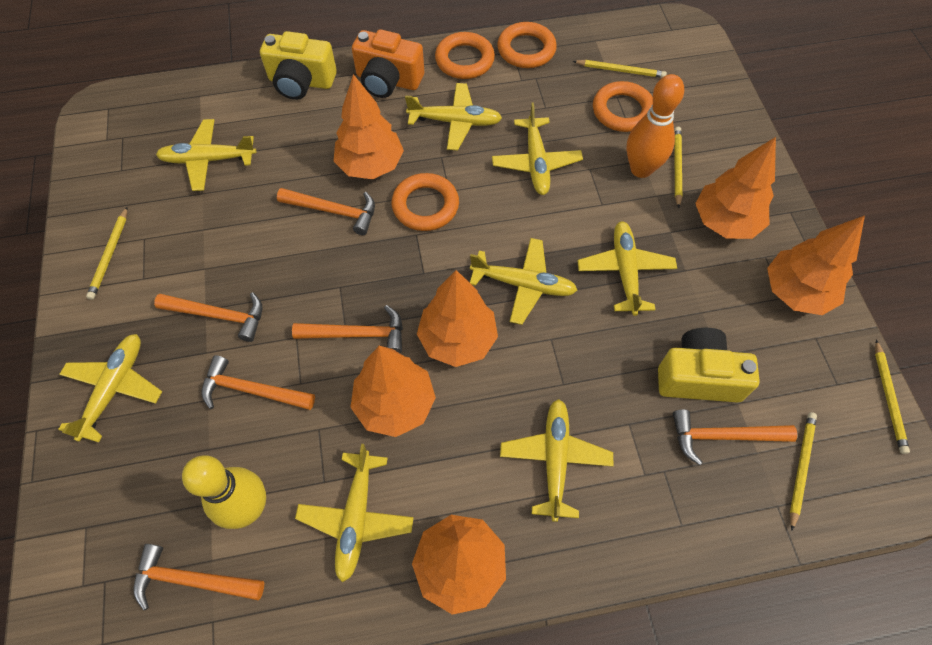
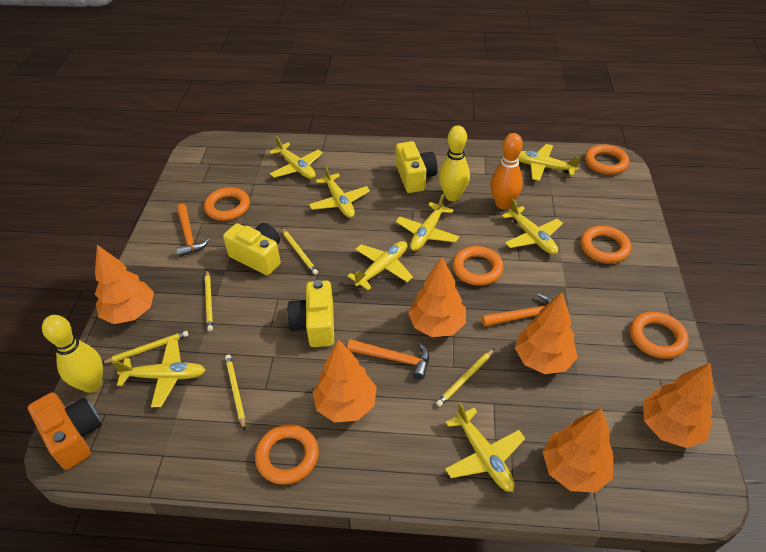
orange hammer: [133,544,264,610] [154,292,262,342] [202,355,315,410] [277,188,375,235] [292,305,403,353] [673,409,797,465] = 6 -> [176,204,210,257] [347,339,429,379] [482,293,553,327] = 3
orange ring: [392,173,459,231] [435,32,495,79] [497,22,557,68] [593,81,653,132] = 4 -> [204,187,250,221] [255,424,319,485] [453,246,504,286] [580,226,631,263] [585,144,629,175] [630,312,689,359] = 6
yellow bowling pin: [182,455,266,529] = 1 -> [42,315,103,393] [439,125,470,201] = 2
yellow camera: [260,31,337,100] [658,328,760,403] = 2 -> [223,223,281,275] [287,280,334,347] [396,141,438,193] = 3

